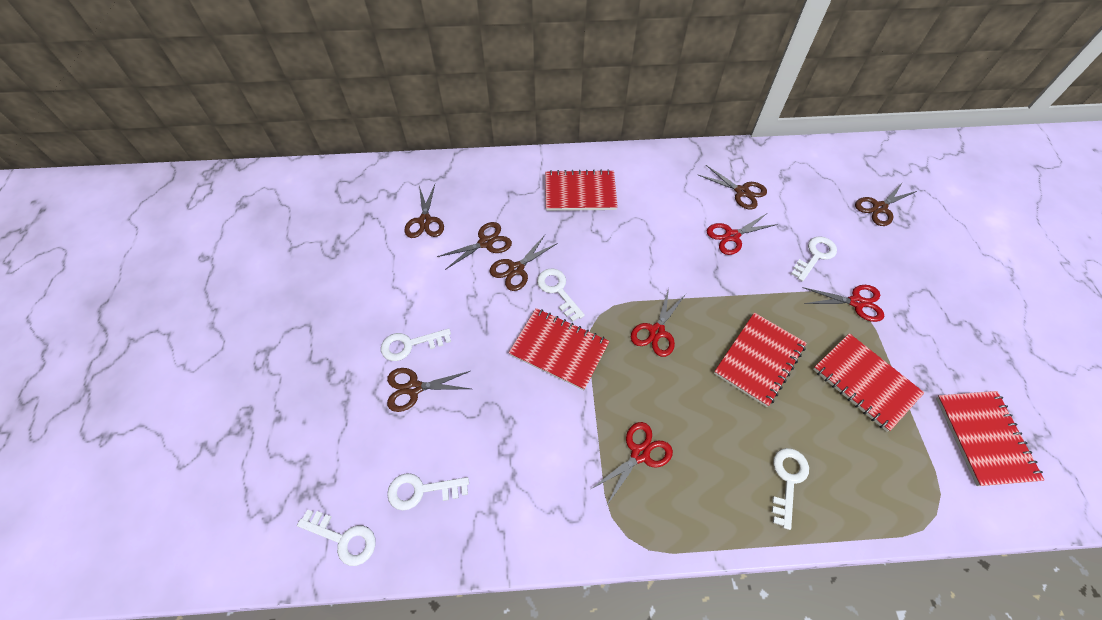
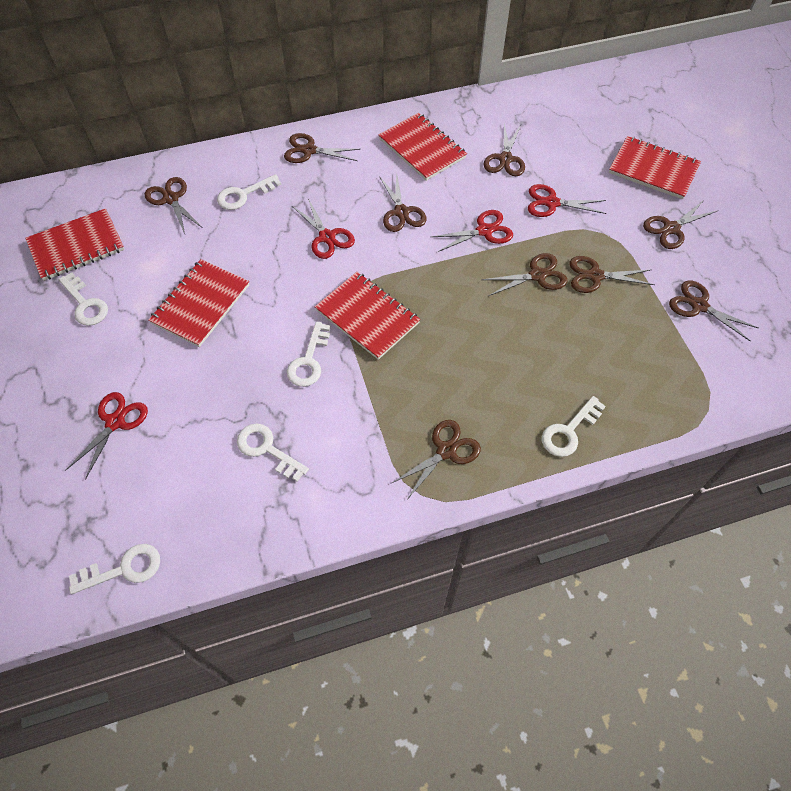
brown scissors: [387,368,471,412] [404,184,444,238] [437,222,512,270] [489,235,558,291] [698,165,767,210] [855,182,917,226] = 6 -> [145,177,203,234] [284,133,361,163] [379,173,427,232] [392,420,481,498] [482,253,567,296] [483,124,525,176] [569,256,654,293] [643,199,719,249] [669,280,758,341] = 9

